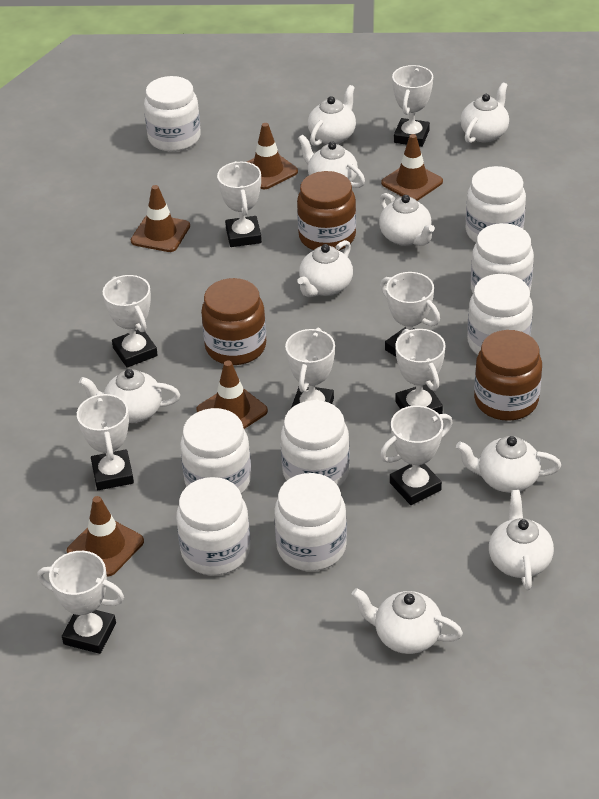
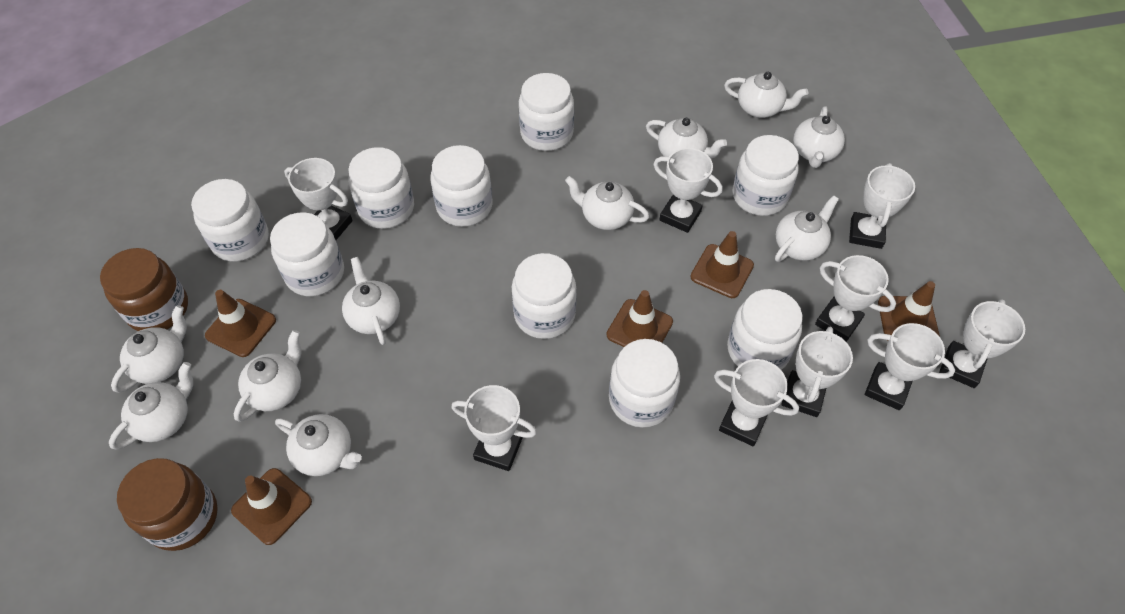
brown jar: [201,278,266,365] [297,171,356,250] [474,330,542,421] = 3 -> [100,248,188,331] [117,458,218,551] = 2
white jar: [144,76,201,152] [176,477,250,575] [180,408,251,494] [274,473,347,571] [281,400,350,487] [466,166,526,243] [467,274,533,355] [471,223,534,293] = 8 -> [191,179,269,262] [270,212,344,296] [348,147,414,229] [430,145,492,227] [512,253,577,339] [519,73,574,151] [609,339,680,428] [727,289,802,370] [732,135,799,216] = 9
white teapot: [79,369,180,423] [297,240,353,297] [298,135,365,188] [308,85,356,146] [352,588,463,654] [379,193,435,246] [456,436,561,493] [460,82,509,143] [489,490,554,590] = 9 -> [109,362,193,450] [111,305,187,393] [234,330,302,422] [275,414,362,476] [342,257,400,345] [565,176,649,230] [646,118,727,159] [724,72,808,118] [775,195,839,262] [794,106,845,168] = 10

